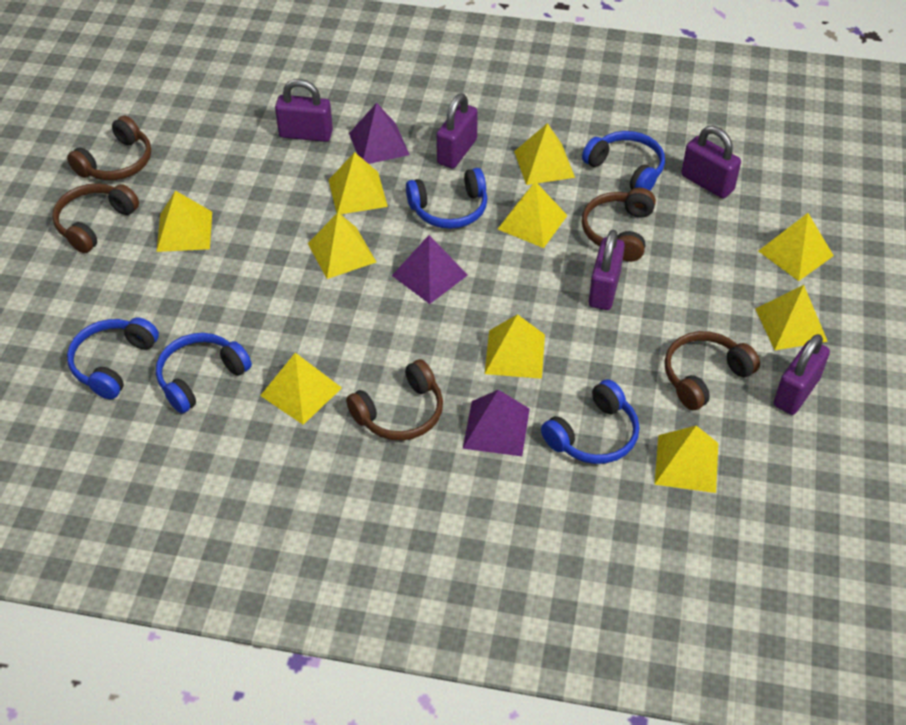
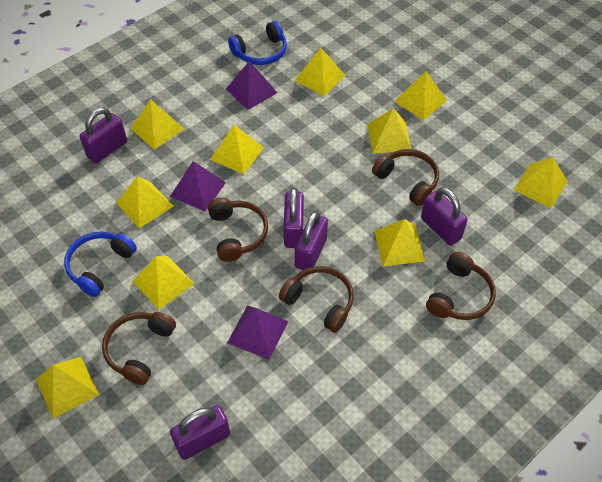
blue headphones: [67,317,159,399] [156,333,252,414] [406,168,487,229] [541,379,640,464] [582,131,665,190] = 5 -> [64,231,137,297] [228,21,287,65] = 2

